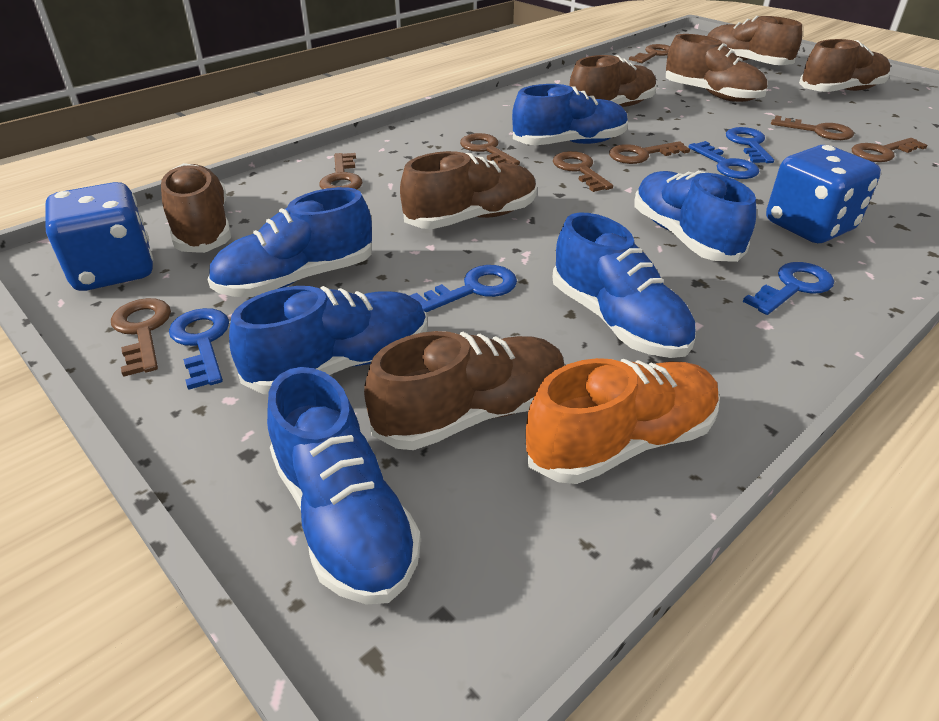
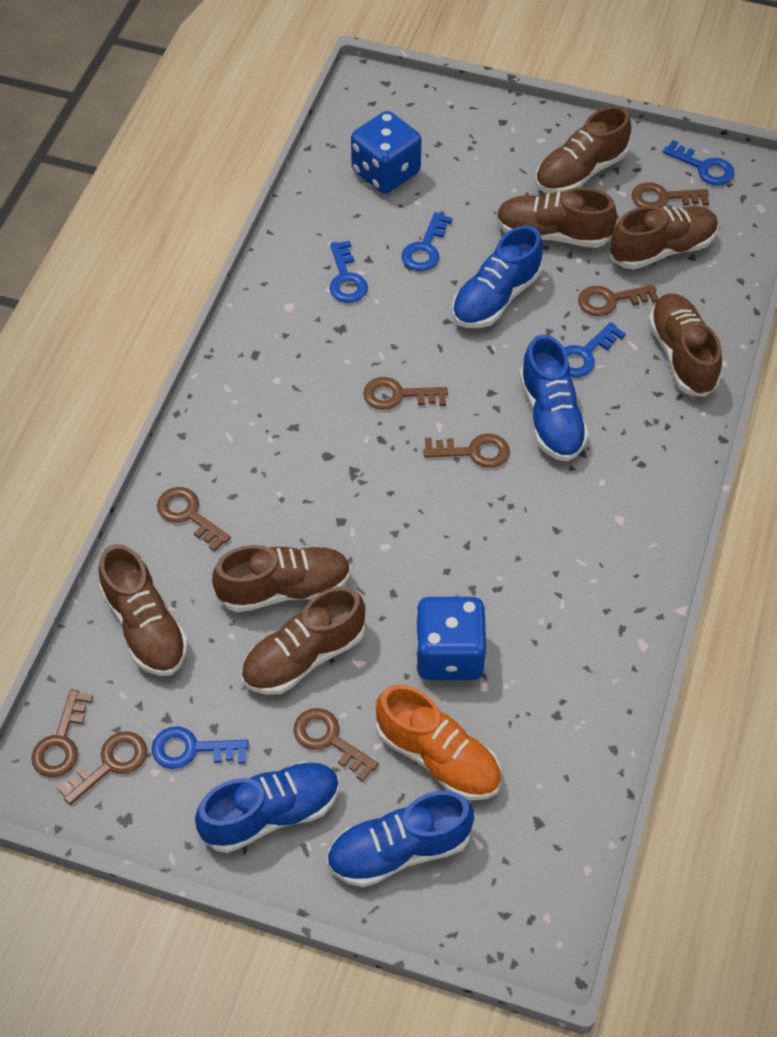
blue shoe: [207,187,372,297] [229,286,427,394] [267,367,421,604] [512,84,628,145] [552,212,696,358] [635,171,756,262] = 6 -> [195,761,339,853] [326,791,474,887] [452,226,543,328] [519,335,589,462] = 4

